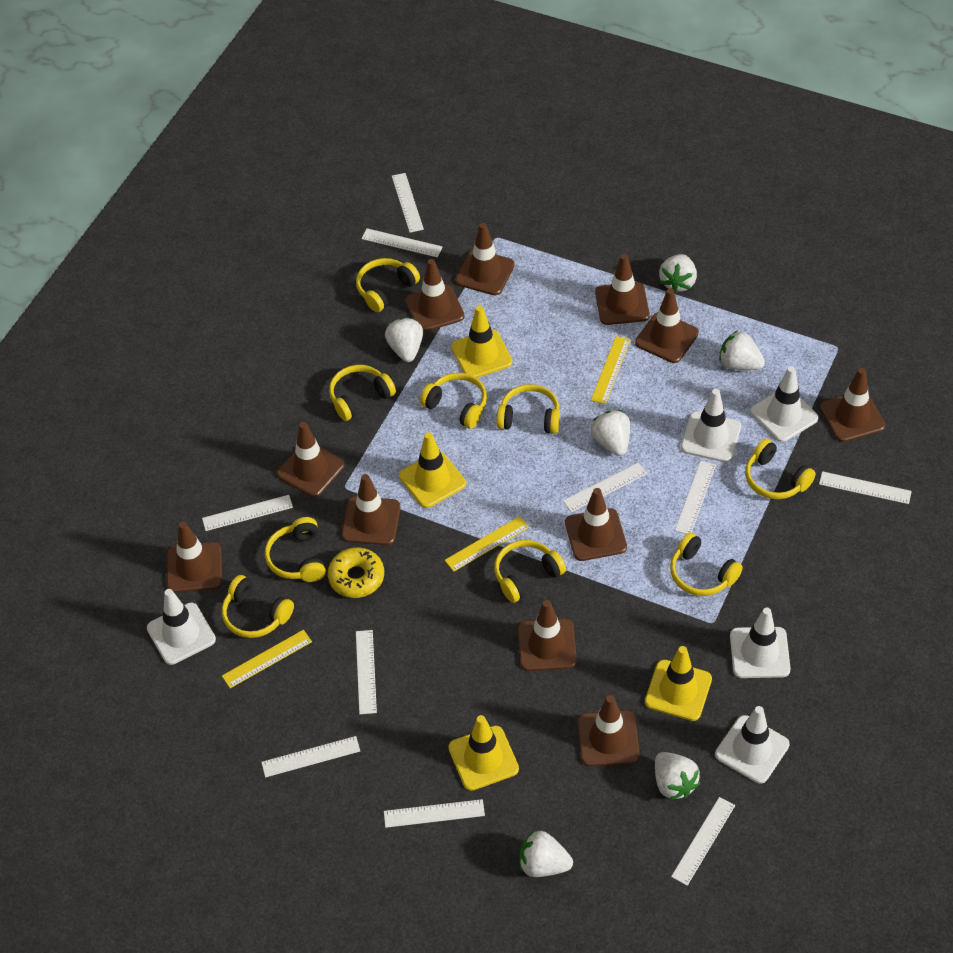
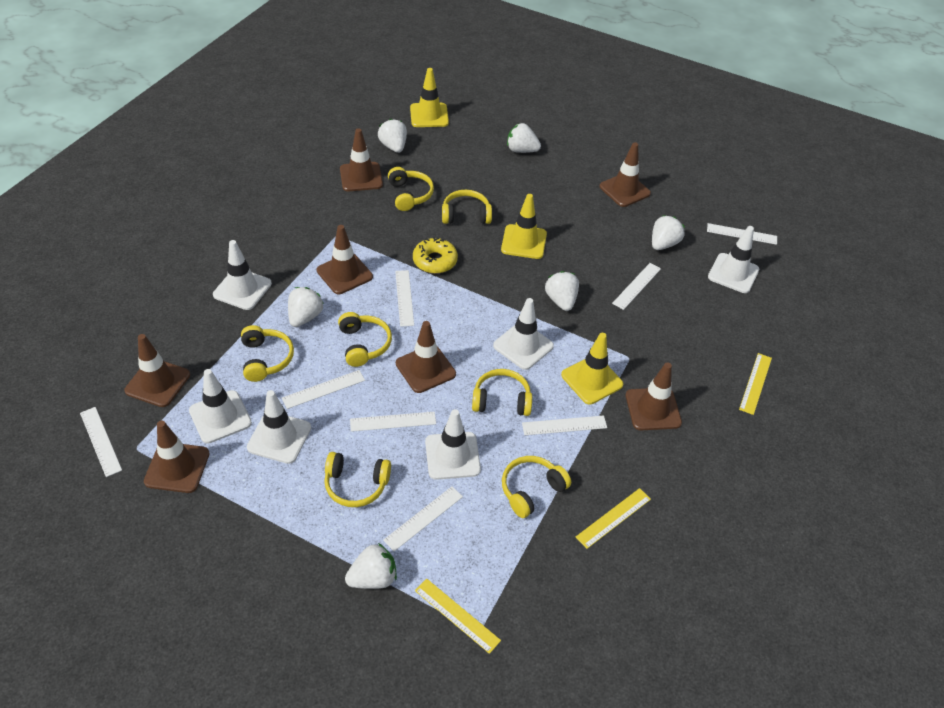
brown traffic cone: [167,521,222,593] [277,422,345,497] [342,474,400,545] [405,259,465,332] [455,223,515,295] [518,600,577,671] [565,488,627,561] [578,695,640,766] [595,254,650,325] [635,288,699,363] [820,368,885,442] = 11 -> [125,334,190,407] [144,421,210,493] [317,225,373,294] [340,128,383,191] [396,321,456,393] [600,142,651,207] [626,362,682,430] = 7
white ruler: [202,495,293,531] [261,736,360,777] [356,630,377,714] [362,228,442,257] [384,799,485,828] [392,173,424,233] [563,463,647,512] [671,797,735,886] [675,461,716,534] [819,471,912,504] = 10 -> [80,407,122,477] [282,370,365,409] [350,412,436,432] [383,486,463,551] [395,270,414,327] [522,415,607,435] [612,263,661,310] [707,223,777,245] = 8
white traffic cone: [147,589,216,665] [681,389,741,462] [715,706,790,784] [730,607,791,678] [750,366,818,442] = 5 -> [189,369,252,444] [213,240,272,310] [247,390,311,464] [425,409,481,480] [493,298,554,370] [708,226,759,293] = 6
yellow headphones: [222,575,294,638] [265,517,326,582] [329,365,396,421] [356,258,420,312] [420,373,487,429] [494,540,566,603] [497,384,560,434] [670,532,743,596] [745,439,816,499] = 9 -> [241,325,294,382] [324,452,391,507] [338,312,392,367] [388,167,434,211] [442,190,492,224] [472,369,532,416] [502,456,571,518] = 7
yellow traffic cone: [399,432,466,508] [448,715,519,791] [451,306,513,378] [645,646,712,721] = 4 -> [410,68,449,127] [501,194,547,259] [561,333,623,405] = 3

